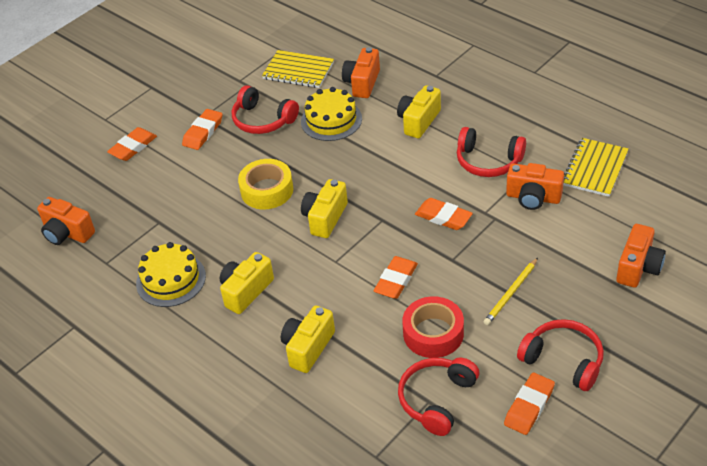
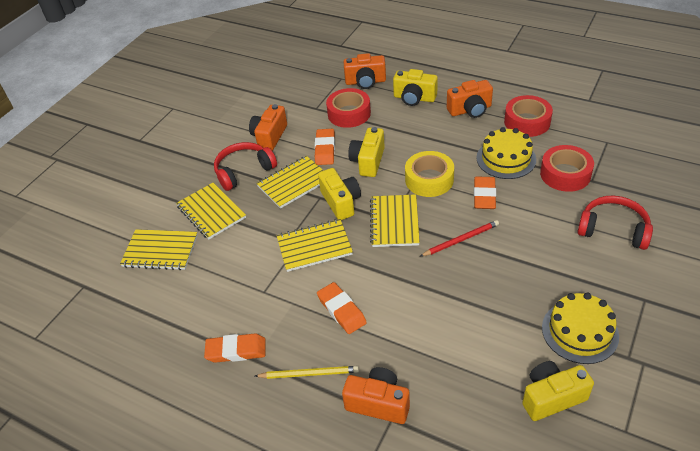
orange eraser: [107,127,157,161] [182,109,223,150] [374,256,418,299] [415,198,473,230] [504,373,555,435] = 5 -> [204,334,266,363] [315,129,335,165] [317,282,367,334] [474,177,496,209] = 4
red headphones: [232,85,299,134] [398,357,479,436] [457,127,526,177] [517,319,604,391] = 4 -> [214,142,277,191] [577,196,653,250] = 2
red pencil: none = 0 -> [421,220,499,256] = 1
red tape: [402,296,464,358] = 1 -> [326,88,371,128] [504,95,553,137] [540,145,594,192] = 3
yellow notebook: [262,50,334,88] [563,138,629,197] = 2 -> [120,229,198,270] [176,183,246,240] [256,156,324,209] [277,219,353,272] [370,194,420,247] = 5

